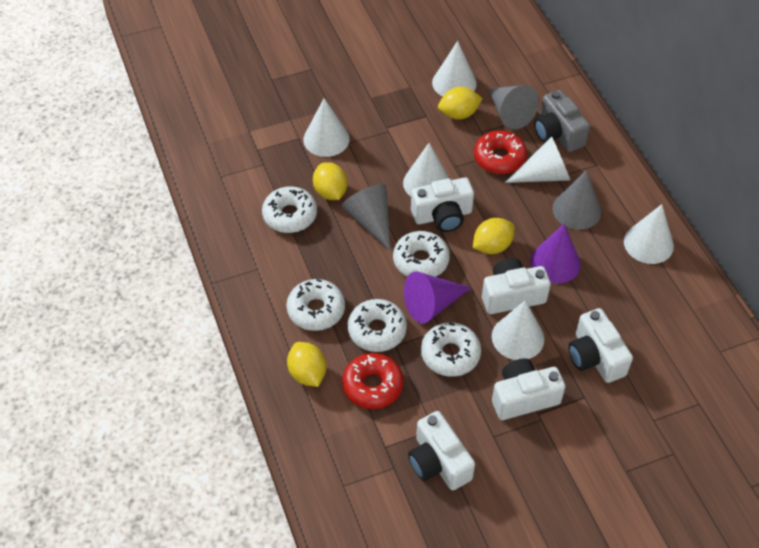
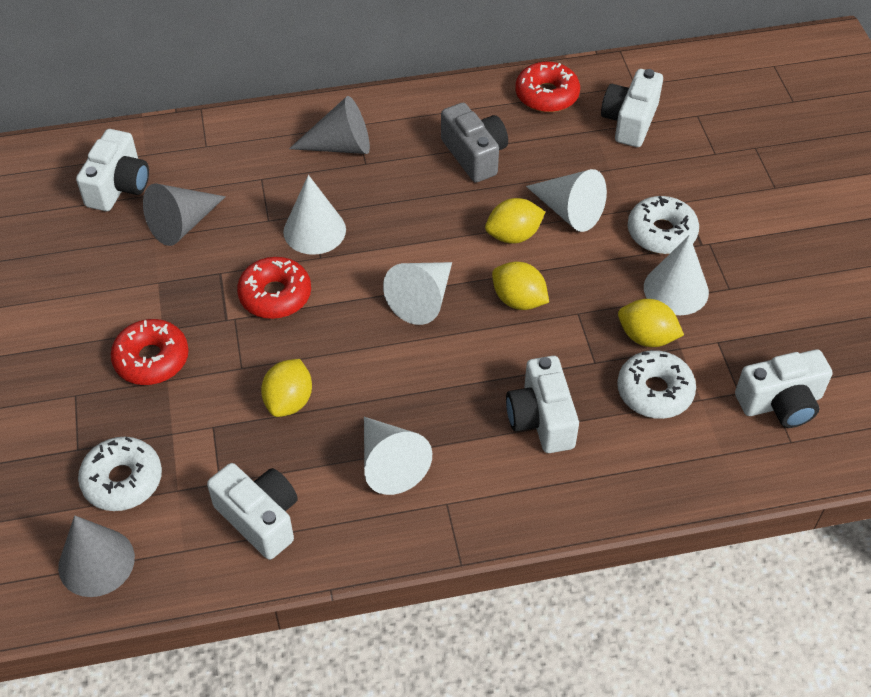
purple cone: [404,271,471,324] [530,224,581,284] = 2 -> none = 0
red donut: [342,353,404,409] [474,131,527,174] = 2 -> [111,319,189,385] [237,257,311,319] [515,62,580,112] = 3
white cone: [303,98,350,157] [403,143,449,197] [432,41,477,96] [492,300,544,360] [505,137,570,183] [624,204,674,264] = 6 -> [283,175,346,255] [364,417,432,495] [383,262,452,325] [526,169,607,232] [644,235,709,315] = 5
white donut: [262,186,317,233] [286,279,345,331] [348,299,407,352] [393,231,450,277] [421,322,481,377] = 5 -> [78,437,162,511] [617,350,696,419] [628,196,699,254] = 3

